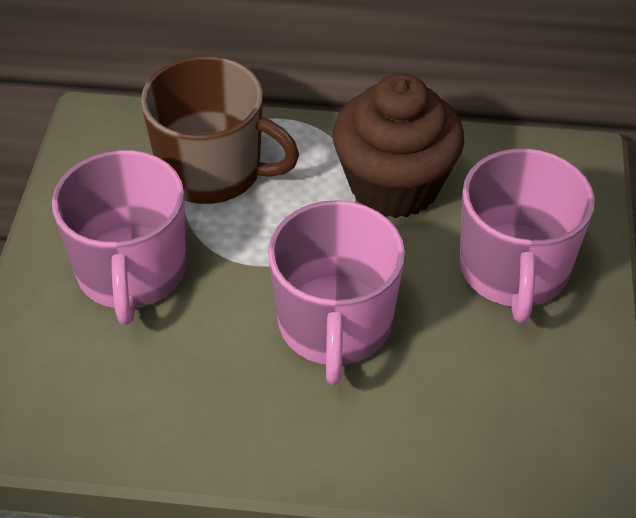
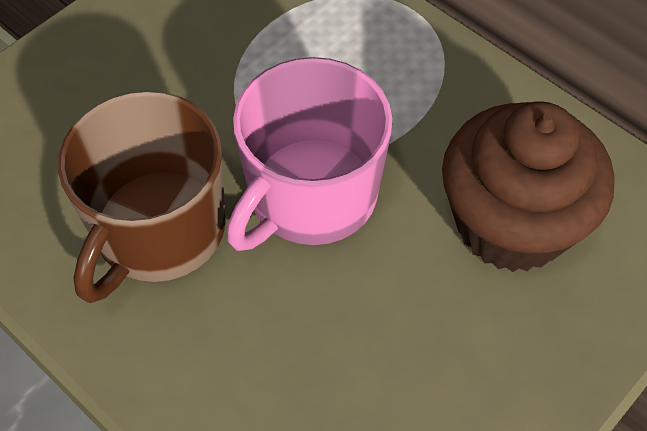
pink mug: [52,150,186,325] [268,200,405,385] [460,148,595,323] = 3 -> [226,57,393,251] = 1

